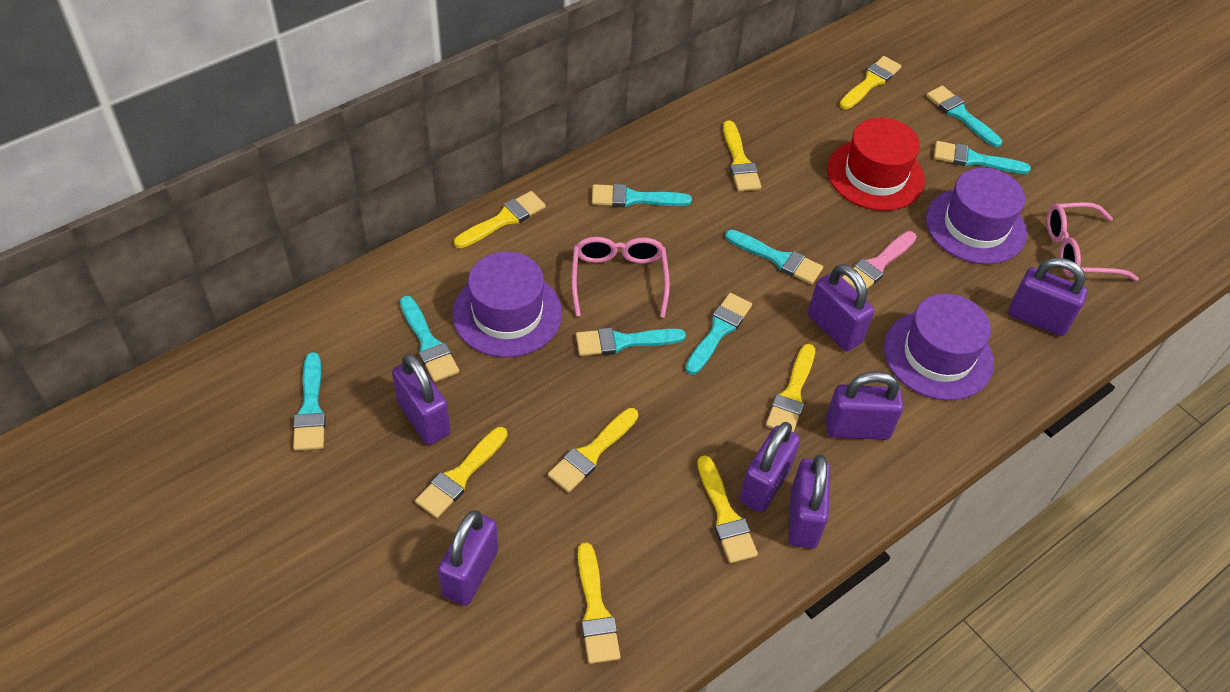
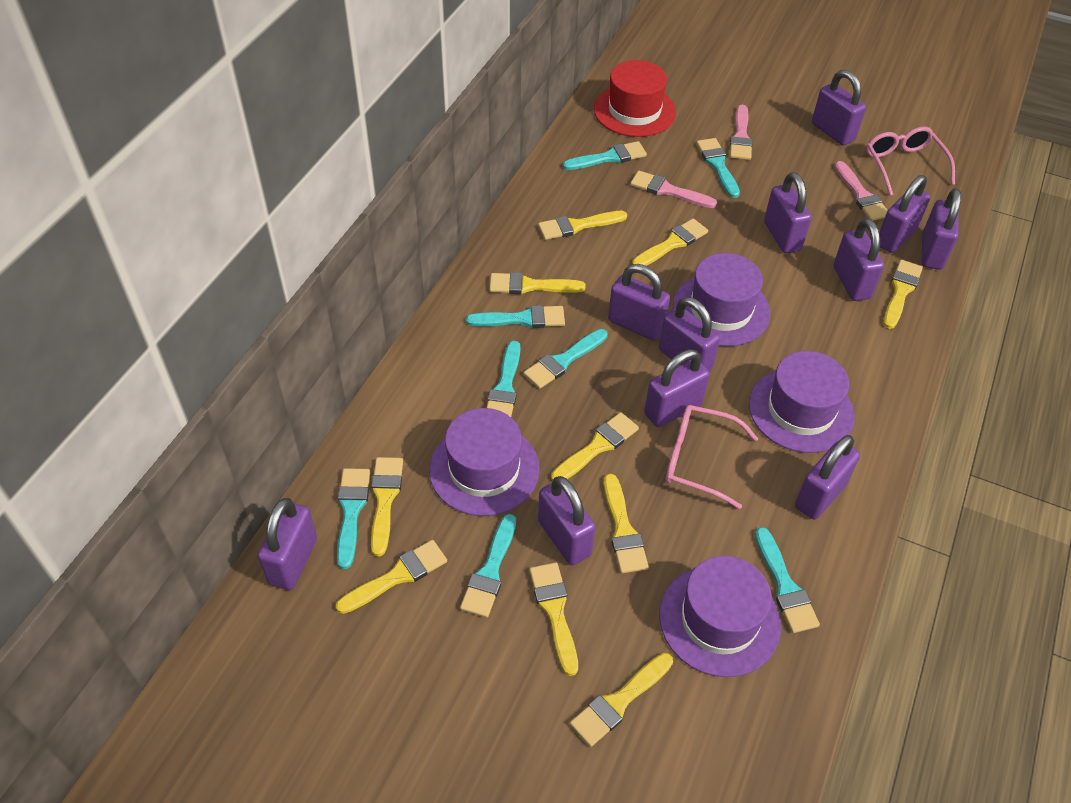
pink brush: [842,231,917,290] = 1 -> [630,170,717,208] [730,105,753,160] [834,161,888,221] = 3
purple hat: [453,252,562,357] [884,294,994,400] [926,168,1027,264] = 3 -> [429,408,540,516] [659,556,781,677] [673,253,771,346] [749,351,855,453] = 4
purple padlock: [392,354,450,445] [438,510,498,606] [739,422,800,513] [788,454,830,549] [808,264,874,351] [826,372,904,440] [1008,258,1087,336] = 7 -> [258,498,317,590] [538,476,595,565] [608,264,670,341] [644,349,709,427] [659,297,720,372] [764,172,812,253] [795,435,860,520] [812,70,866,145] [834,218,884,301] [879,175,930,253] [921,188,961,270] = 11
yellow brush: [415,427,507,518] [454,191,546,248] [548,408,638,492] [578,542,621,664] [697,455,758,563] [723,121,761,191] [766,344,815,432] [840,56,902,109] = 8 -> [336,540,447,614] [371,457,403,556] [490,272,586,294] [529,562,578,676] [538,211,627,240] [551,412,639,481] [570,653,673,747] [604,474,649,573] [632,218,708,266] [883,260,923,329] = 10

